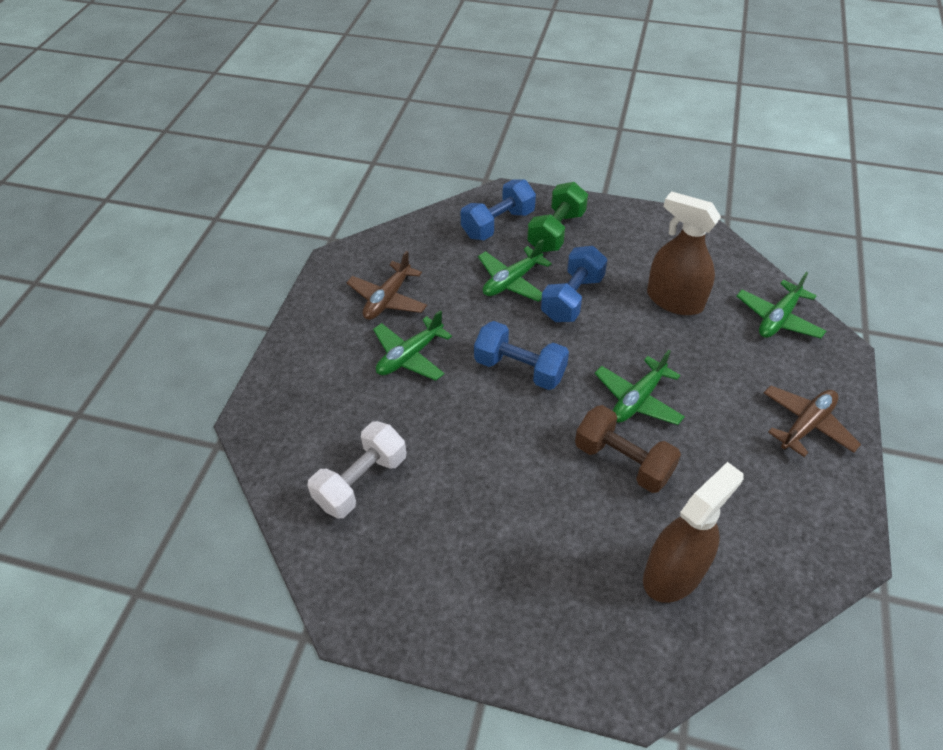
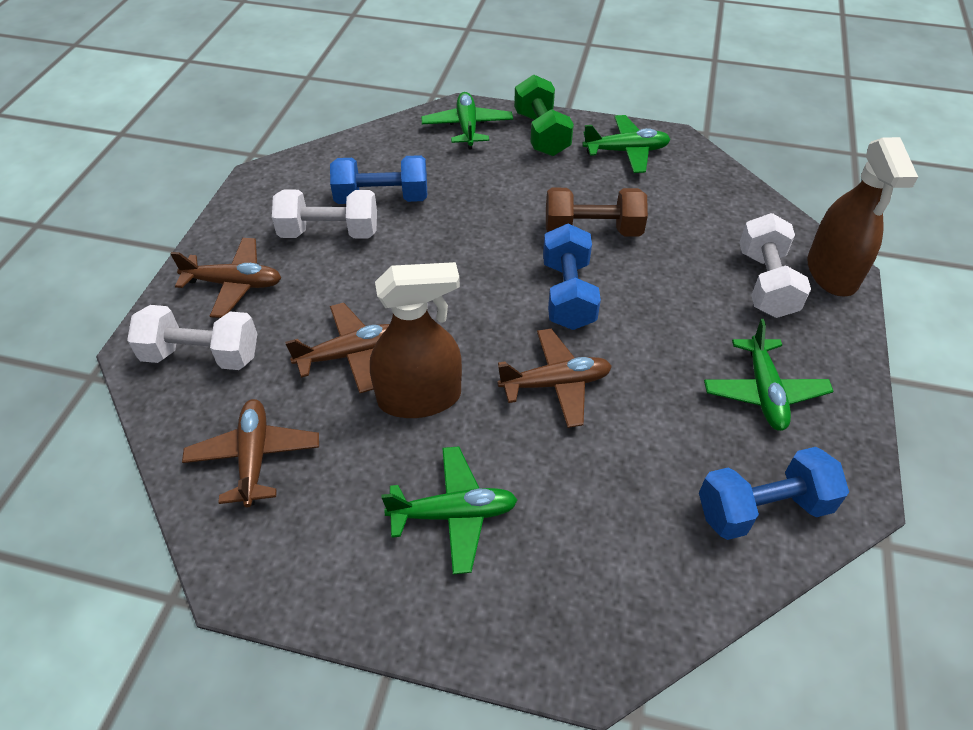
brown plane: [346,251,427,320] [764,386,861,457] = 2 -> [170,238,281,318] [182,399,319,507] [285,303,390,393] [497,329,612,428] = 4
white dumbbell: [307,421,406,519] = 1 -> [127,305,257,370] [272,190,377,238] [739,213,811,318] = 3

